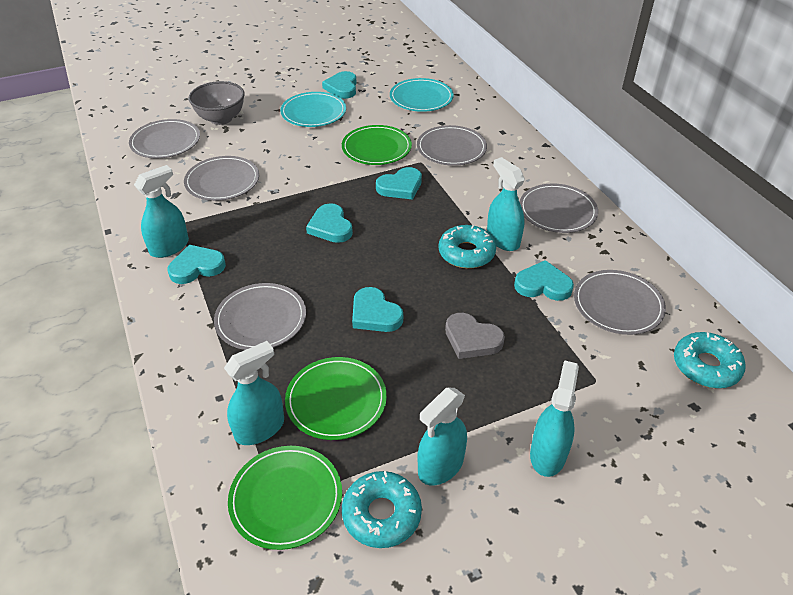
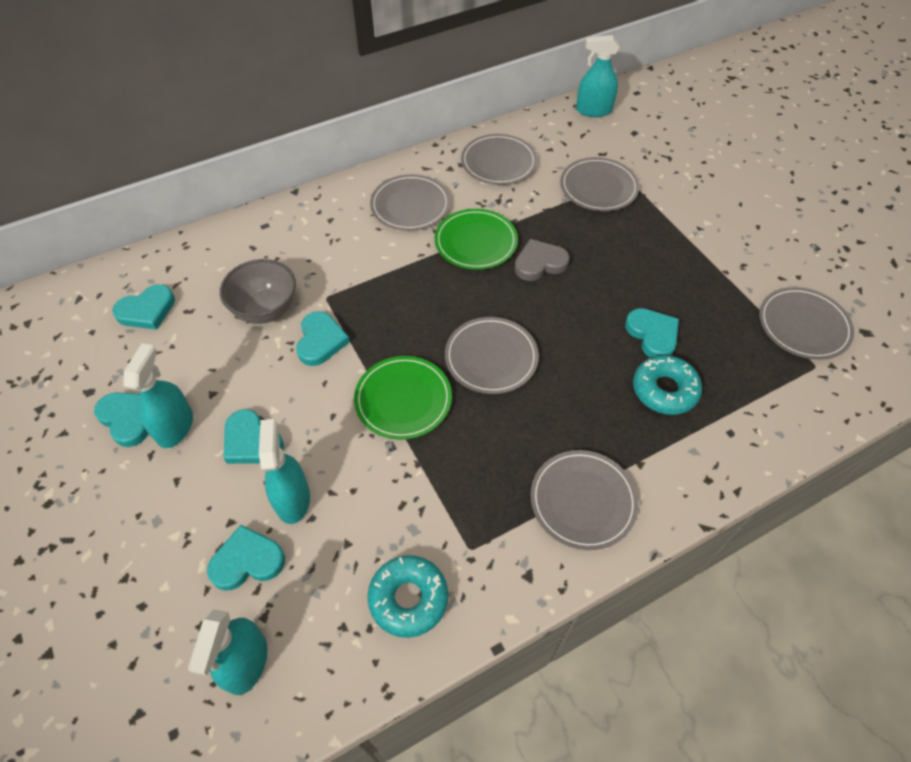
green plate: [228,446,342,550] [285,357,387,440] [342,125,412,165] = 3 -> [354,356,452,440] [435,209,518,270] = 2
turquoise donut: [342,471,422,548] [438,225,496,269] [674,332,746,388] = 3 -> [367,555,448,638] [633,355,702,415] = 2
turquoise plate: [280,92,346,127] [390,78,454,112] = 2 -> none = 0
turquoise spray bottle: [134,165,189,258] [224,341,284,445] [417,388,467,485] [487,157,525,251] [530,360,579,477] = 5 -> [124,343,193,448] [188,609,268,695] [259,419,310,524] [576,35,620,117] = 4

